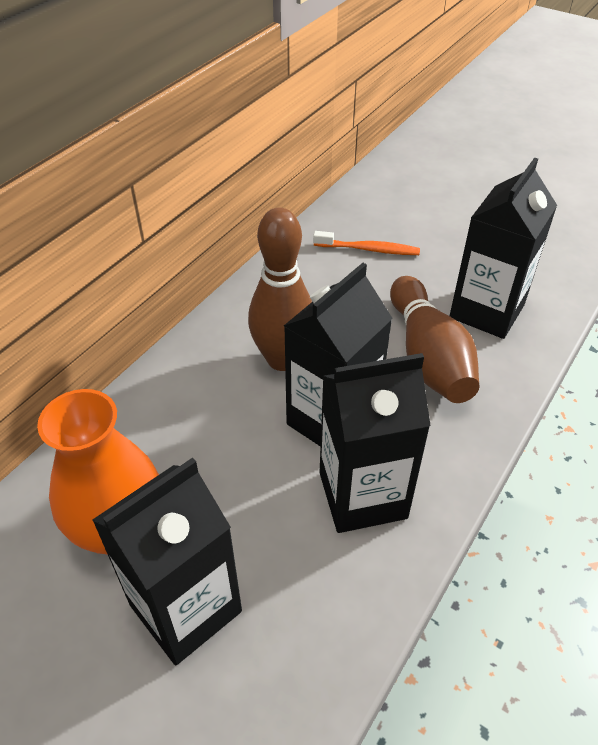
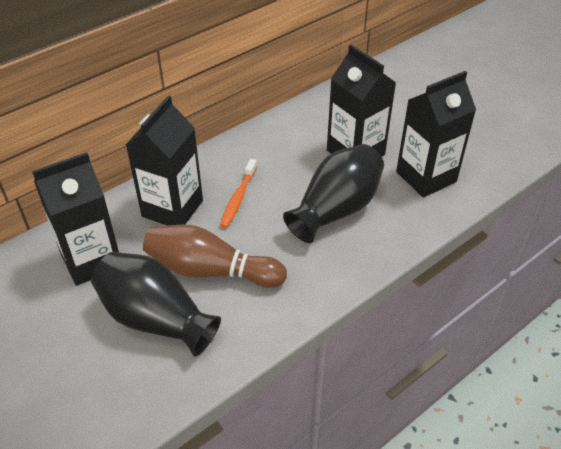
black vase: none = 0 -> [91,252,221,356] [283,144,384,243] = 2
brown bowling pin: [248,208,312,371] [390,276,480,403] = 2 -> [143,225,287,288] = 1
orange vase: [37,389,159,555] = 1 -> none = 0

